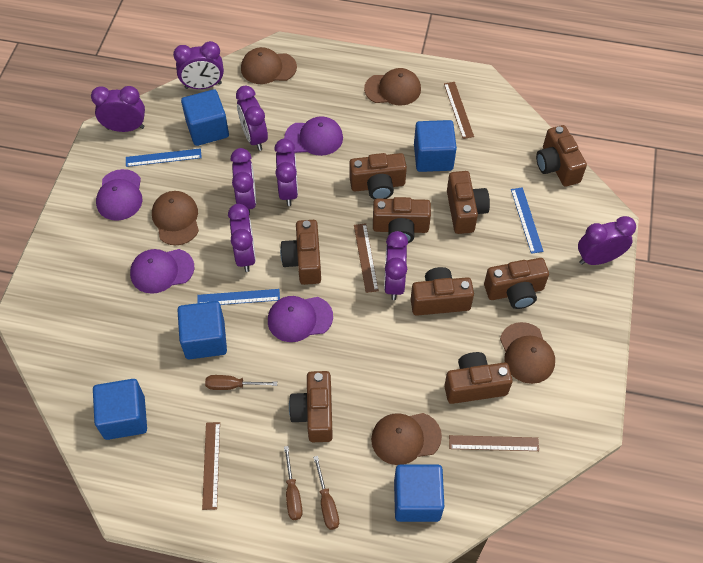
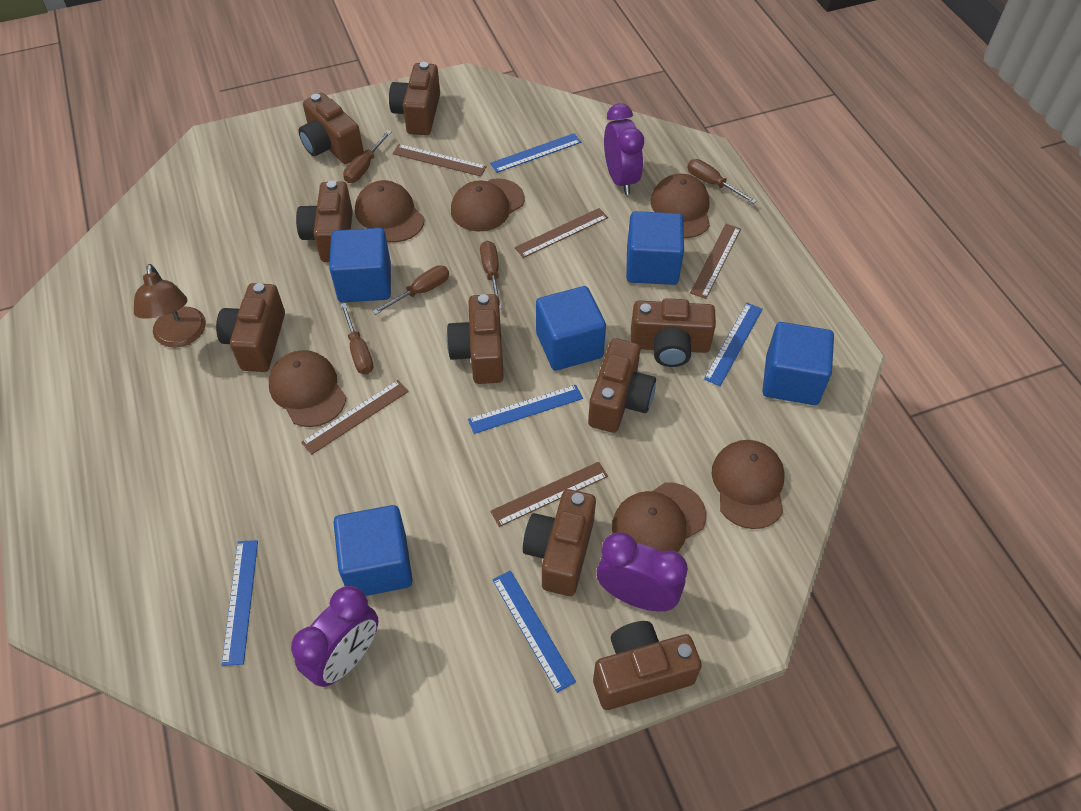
blue ruler: [126,148,202,167] [197,289,280,305] [511,187,544,254] = 3 -> [222,540,258,666] [468,385,583,434] [490,133,581,173] [492,570,576,693] [704,303,763,386] = 5
brown cap: [152,191,199,245] [241,47,297,84] [364,68,421,106] [371,413,442,465] [500,322,555,384] = 5 -> [269,350,346,427] [355,180,424,242] [451,178,525,232] [612,482,706,552] [651,174,710,238] [712,440,785,529] = 6
brown lamp: none = 0 -> [134,264,206,347] = 1
brown ruler: [202,422,220,510] [354,223,379,293] [444,82,474,139] [449,435,539,451] = 4 -> [301,380,409,455] [393,144,487,176] [490,462,608,527] [515,208,608,258] [690,224,741,299] = 5
brown screwdriver: [205,375,277,390] [284,446,303,520] [313,456,339,530] = 3 -> [340,303,373,374] [343,130,392,183] [372,265,449,315] [480,241,502,309] [687,159,756,204] = 5
purple cap: [96,169,142,221] [130,249,194,294] [268,296,333,342] [284,116,343,156] = 4 -> none = 0
purple clock: [91,86,145,132] [173,41,224,89] [228,204,256,272] [231,148,256,215] [236,86,268,151] [274,138,298,206] [384,231,408,300] [578,216,636,265] = 8 -> [291,586,379,687] [597,532,688,612] [604,104,644,195] = 3

